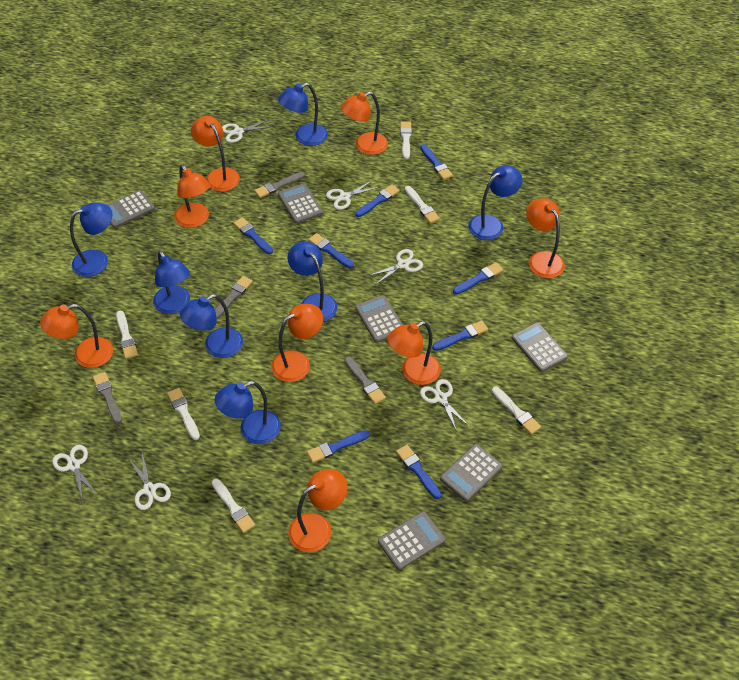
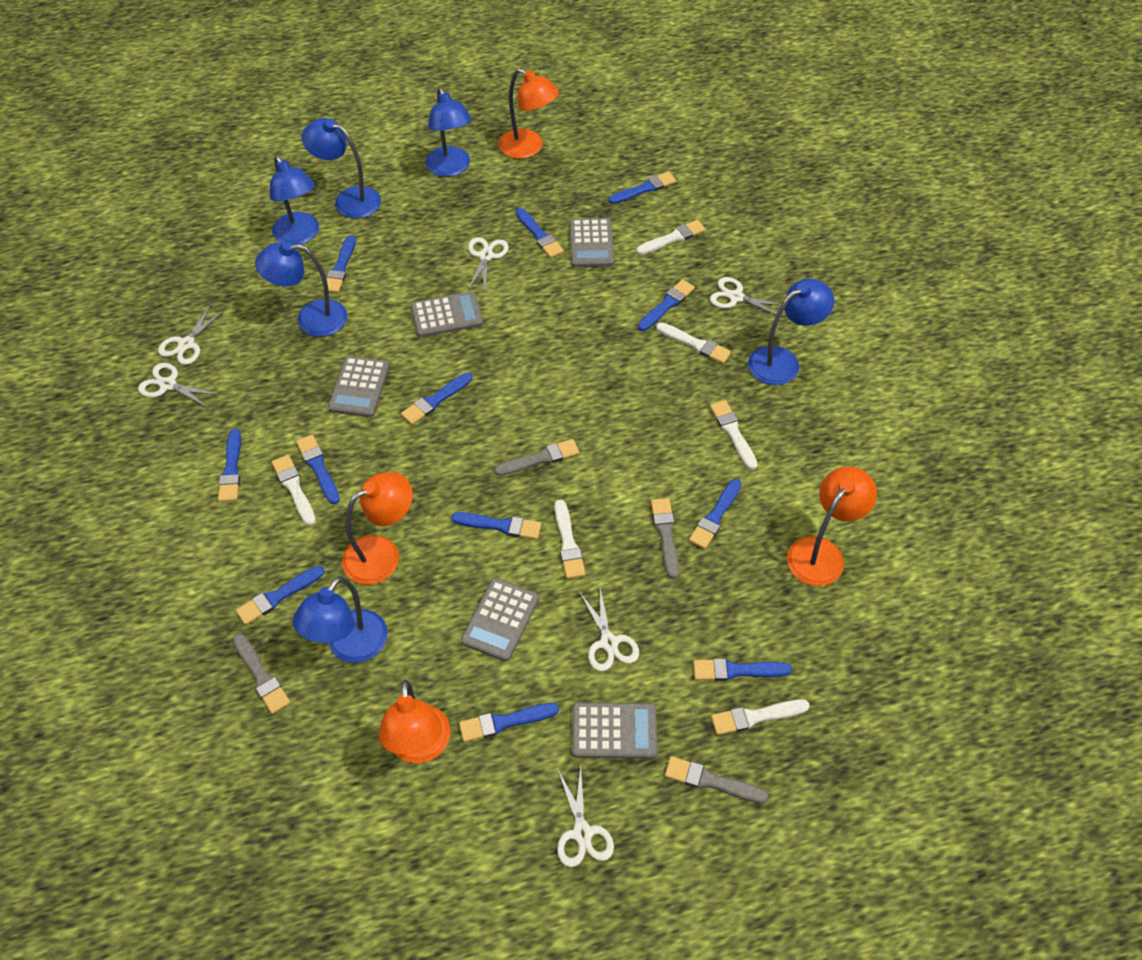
blue brush: [233,217,273,254] [307,430,370,463] [309,233,354,268] [355,184,400,217] [396,445,441,499] [420,144,453,180] [432,320,488,351] [453,262,503,294] = 8 -> [218,429,241,502] [236,566,324,625] [296,434,340,504] [323,235,356,293] [401,373,472,425] [451,512,541,540] [459,703,559,742] [516,208,564,258] [608,172,676,204] [638,279,695,331] [689,479,742,549] [693,658,792,681] = 12
blue lamp: [70,202,112,277] [153,251,190,314] [180,294,243,358] [215,381,281,444] [278,83,328,146] [288,242,337,322] [468,165,523,240] = 7 -> [255,241,347,337] [270,155,319,245] [293,577,388,663] [302,118,381,219] [425,87,472,177] [748,279,834,385] = 6
grey calculator: [108,190,155,228] [278,183,323,224] [355,295,403,343] [378,511,445,570] [440,444,503,501] [512,322,568,372] = 6 -> [328,356,390,417] [411,291,483,337] [461,578,539,662] [569,218,614,267] [572,703,657,759] = 5
orange lamp: [40,304,113,368] [174,165,210,228] [191,116,240,192] [271,304,323,382] [288,469,347,552] [341,91,388,155] [387,321,441,385] [526,198,565,278] = 8 -> [342,472,413,585] [378,680,450,763] [499,68,559,159] [787,466,877,586] = 4

